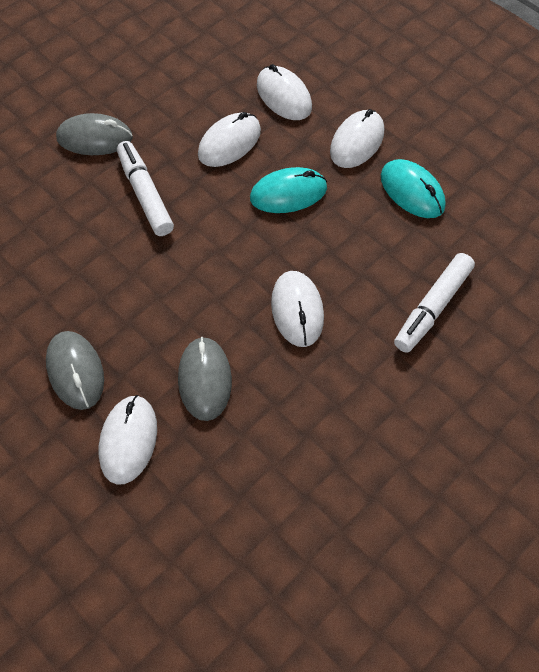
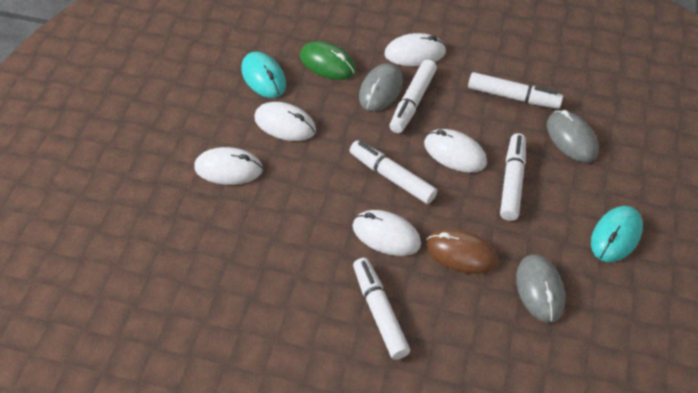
brown mouse: none = 0 -> [426,229,498,274] = 1
green mouse: none = 0 -> [300,41,356,80] = 1
white marker: [117,141,174,236] [394,253,475,353] = 2 -> [350,140,437,204] [353,258,410,360] [390,60,437,133] [468,72,563,109] [500,133,526,221] = 5

